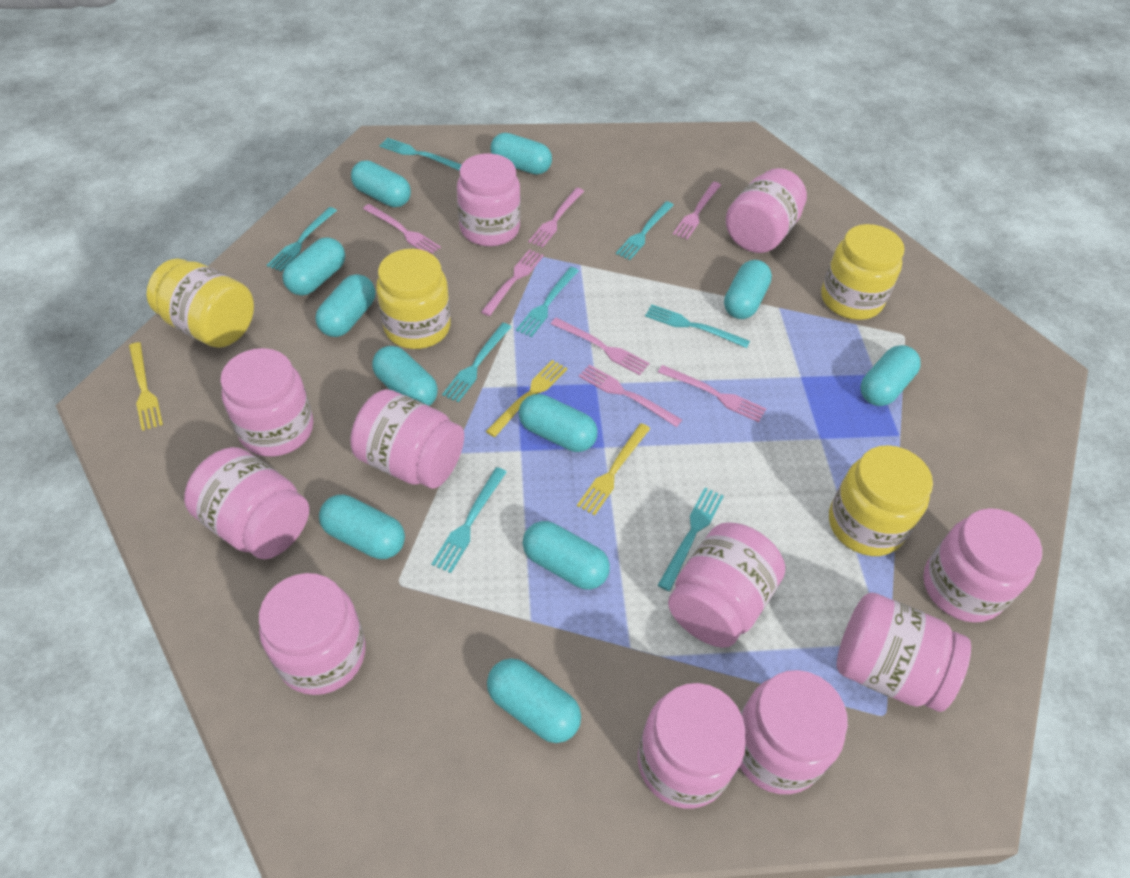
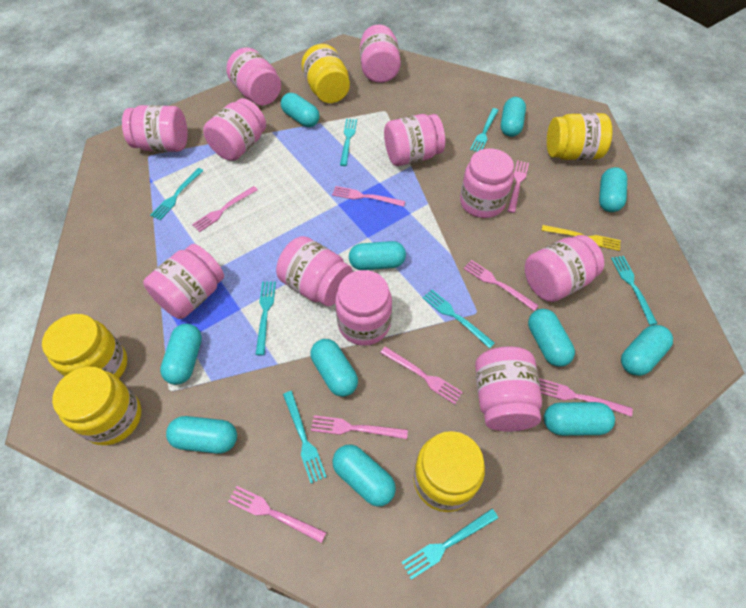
pink fork: [363,204,441,254] [481,249,544,316] [528,188,584,248] [551,318,649,375] [579,365,682,427] [658,365,766,422] [673,182,721,240] = 7 -> [192,186,258,232] [228,486,326,543] [311,415,408,439] [332,186,405,207] [380,346,463,404] [464,260,539,311] [507,160,529,213] [539,378,633,417] = 8
yellow fork: [129,342,163,431] [486,360,567,437] [577,423,650,516] = 3 -> [542,225,621,251] = 1
yellow jar: [147,258,254,348] [376,249,451,349] [821,224,905,320] [829,445,933,556] = 4 -> [42,314,127,378] [52,367,141,445] [302,44,350,103] [413,431,485,512] [547,113,612,160] = 5

